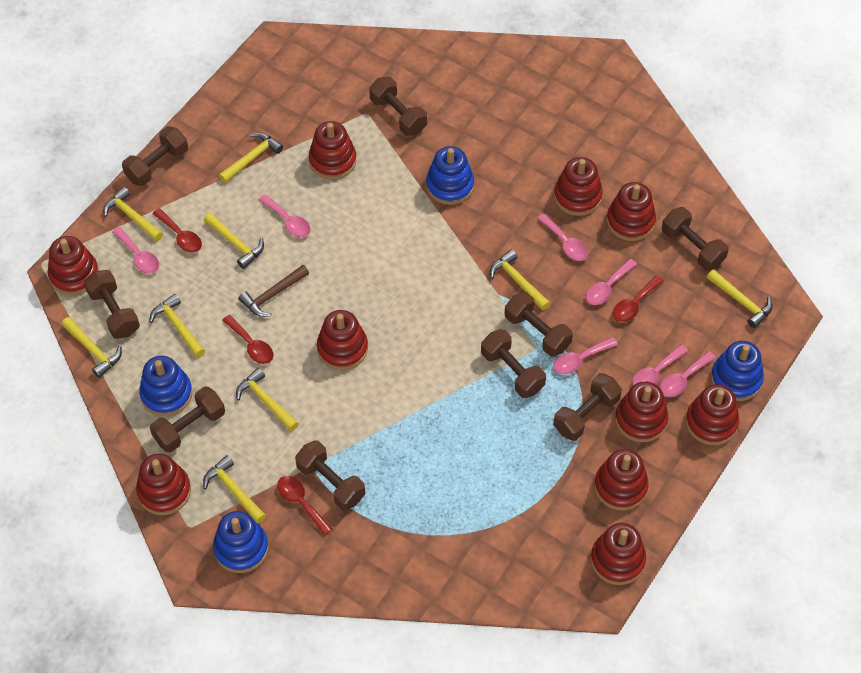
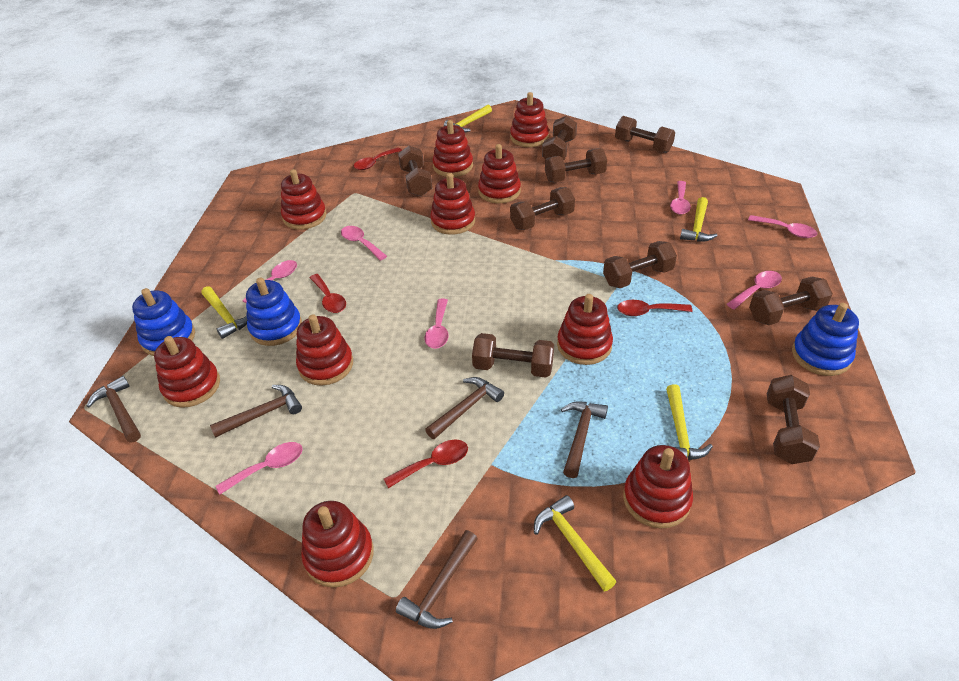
blue stacking toy: [139,356,192,416] [213,511,268,573] [426,146,474,205] [711,341,764,401] = 4 -> [132,288,195,356] [246,278,302,346] [792,303,859,376] = 3
brown hammer: [238,265,309,317] = 1 -> [86,376,141,442] [210,385,302,438] [396,530,478,629] [425,377,504,439] [561,402,608,478] = 5
yellow hammer: [61,317,122,378] [103,187,163,241] [149,294,205,358] [203,455,266,523] [204,213,264,269] [219,132,283,183] [236,368,299,431] [490,250,550,310] [707,269,773,328] = 9 -> [201,286,247,339] [444,105,492,132] [534,495,617,592] [666,384,713,460] [680,197,718,242] = 5

